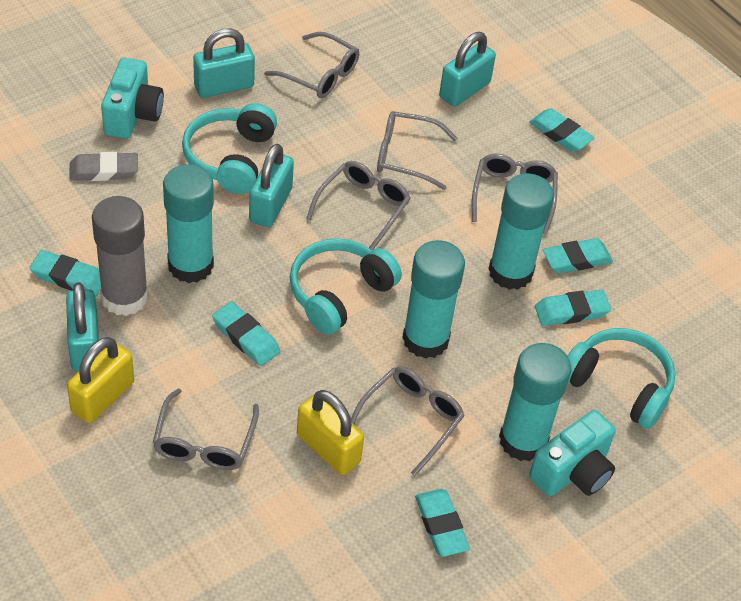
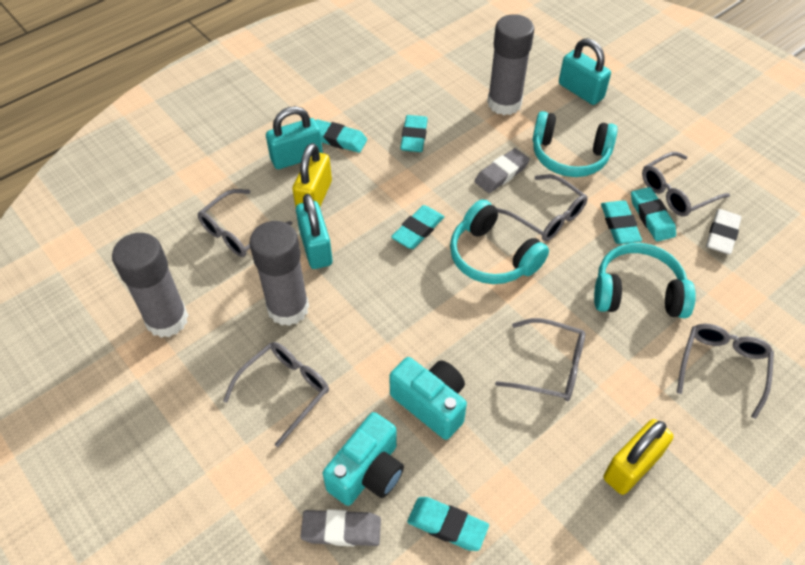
grey eraser: [69,152,138,181] = 1 -> [301,509,381,546] [475,148,530,193] = 2
grey glue stick: [92,196,149,316] = 1 -> [112,233,188,338] [249,221,309,326] [487,14,534,115] = 3
turquoise glue stick: [163,164,214,283] [403,240,465,359] [489,173,554,290] [499,343,571,461] = 4 -> none = 0
turquoise padlock: [66,282,99,371] [193,28,255,98] [249,144,294,227] [439,32,496,107] = 4 -> [266,106,323,169] [296,194,332,269] [559,38,611,105] = 3
white eraser: none = 0 -> [706,209,742,254] = 1

